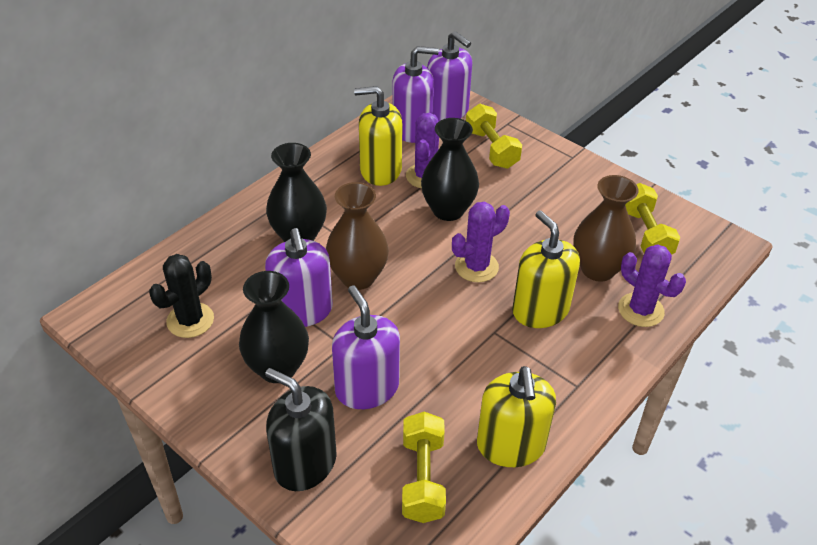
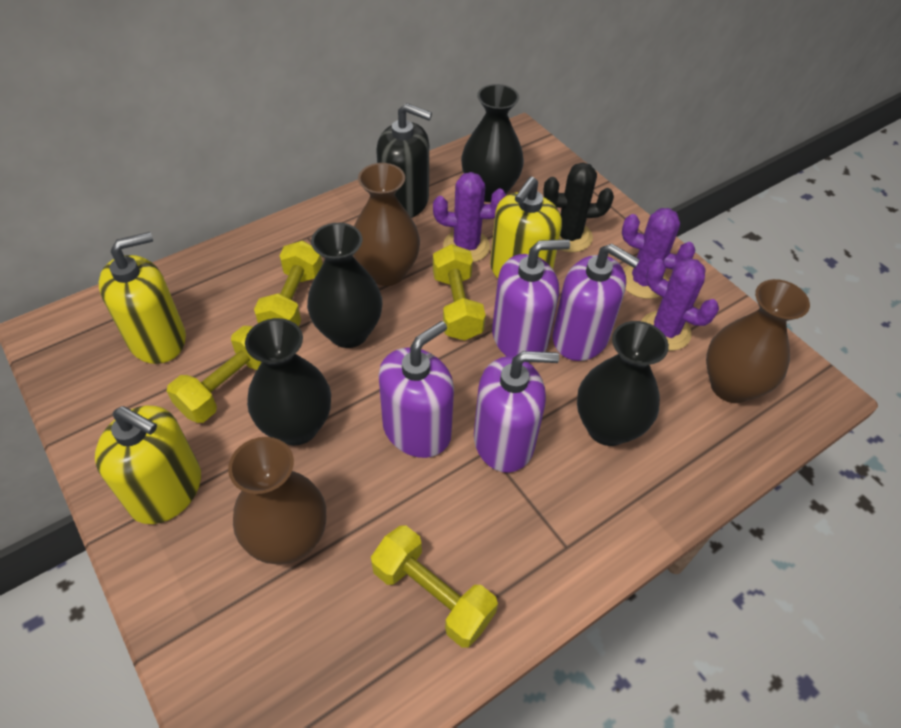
black vase: [239,271,309,383] [266,143,327,242] [421,118,479,221] = 3 -> [245,318,331,445] [307,223,382,348] [461,84,524,202] [577,321,669,446] = 4
brown vase: [326,182,389,290] [573,175,639,282] = 2 -> [228,437,326,565] [353,163,420,286] [706,279,810,403] = 3
yellow dumbbell: [402,412,446,523] [466,104,522,169] [625,183,680,255] = 3 -> [167,326,261,423] [254,241,323,327] [371,525,498,648] [433,244,486,341] = 4

